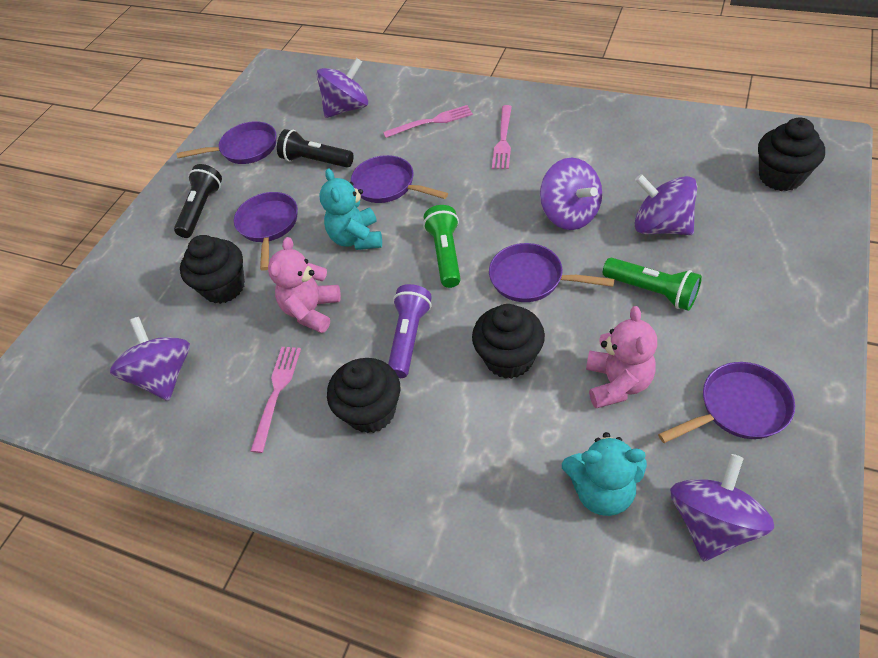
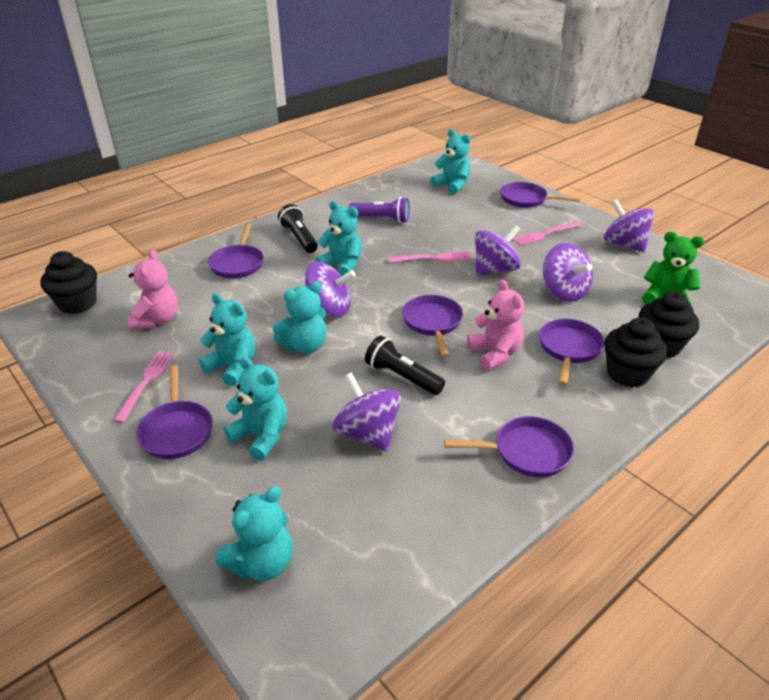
black cupcake: [180,235,245,304] [327,358,400,433] [472,304,545,379] [758,117,825,191] = 4 -> [40,251,97,314] [604,317,668,387] [639,291,699,358] = 3
green flashlight: [423,205,461,288] [603,258,702,311] = 2 -> none = 0
green teddy bear: none = 0 -> [642,231,704,305] = 1
purple pan: [176,121,276,164] [234,192,298,271] [351,155,448,203] [489,243,615,302] [658,362,795,443] = 5 -> [136,365,213,459] [208,223,263,279] [402,295,463,357] [444,416,574,477] [500,182,581,208] [539,318,604,385] = 6
turquoise teddy bear: [320,168,382,250] [562,432,647,516] = 2 -> [199,293,255,386] [216,486,293,581] [224,357,287,461] [273,281,326,354] [315,201,362,276] [431,129,471,194] = 6

